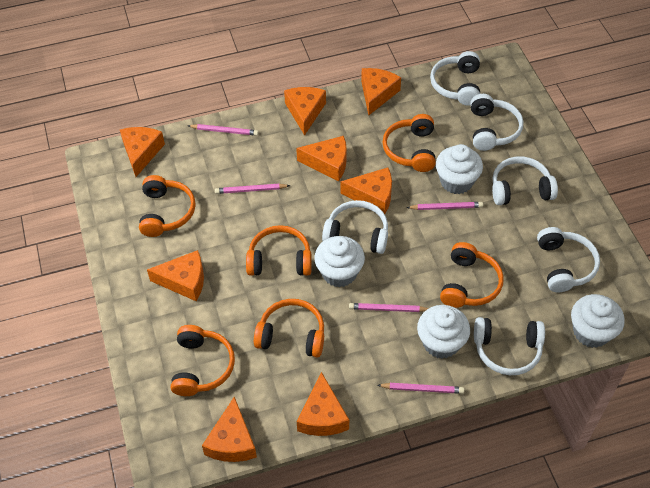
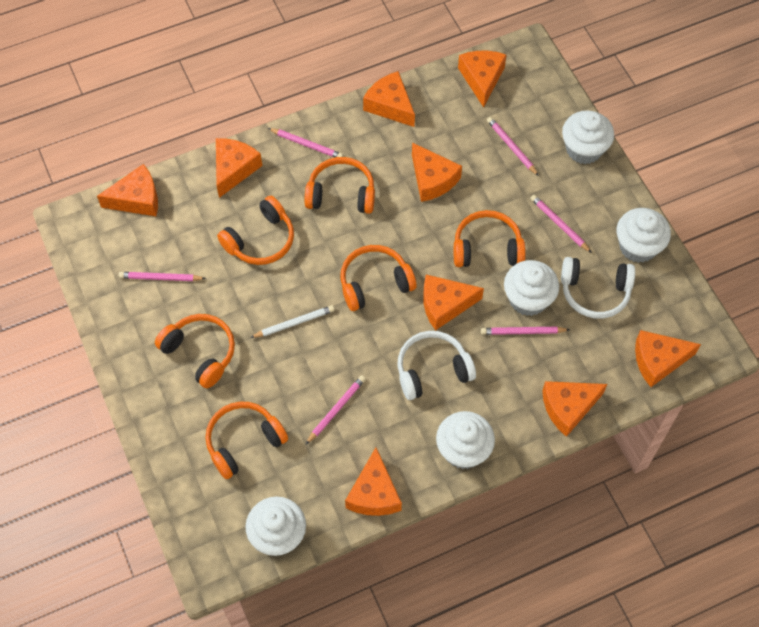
orange cheese: [120,127,165,177] [147,250,204,301] [202,397,257,462] [284,87,326,136] [296,136,347,181] [297,372,349,436] [341,168,392,214] [361,68,401,116] = 8 -> [97,164,158,216] [216,138,262,198] [345,448,402,516] [363,71,415,127] [412,143,462,202] [423,275,484,331] [458,51,507,108] [542,381,607,437] [635,330,701,387] = 9
pink pencil: [188,124,259,136] [215,184,290,194] [349,303,429,312] [377,383,464,394] [406,202,483,210] = 5 -> [119,272,206,281] [268,128,343,158] [305,375,366,445] [481,327,570,335] [487,117,539,176] [530,195,592,253] = 6
white cupcake: [314,236,365,287] [417,305,470,359] [436,144,483,194] [571,294,625,348] = 4 -> [245,496,306,556] [436,411,495,469] [504,260,559,316] [562,111,614,164] [617,208,671,263] = 5
white headphones: [322,200,388,254] [430,51,480,106] [471,94,523,151] [474,317,545,375] [492,156,558,205] [537,227,600,292] = 6 -> [397,331,476,400] [561,257,635,318] = 2
white pencil: none = 0 -> [250,305,335,338] = 1

